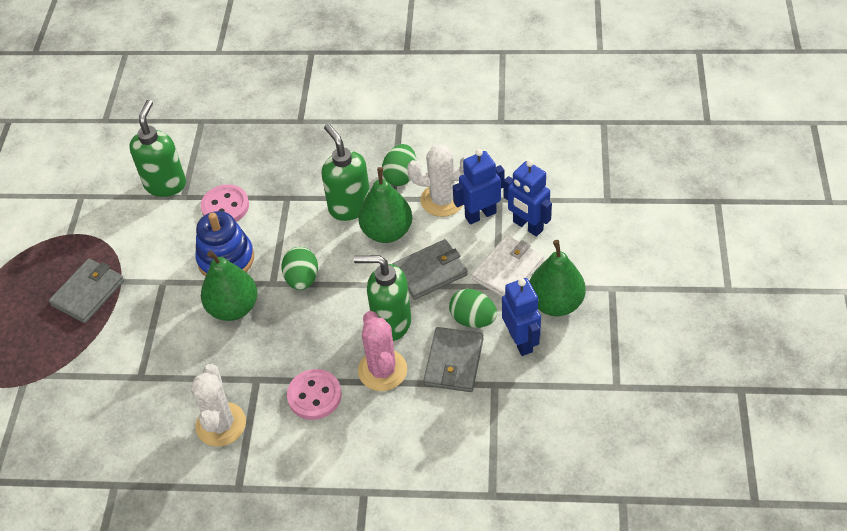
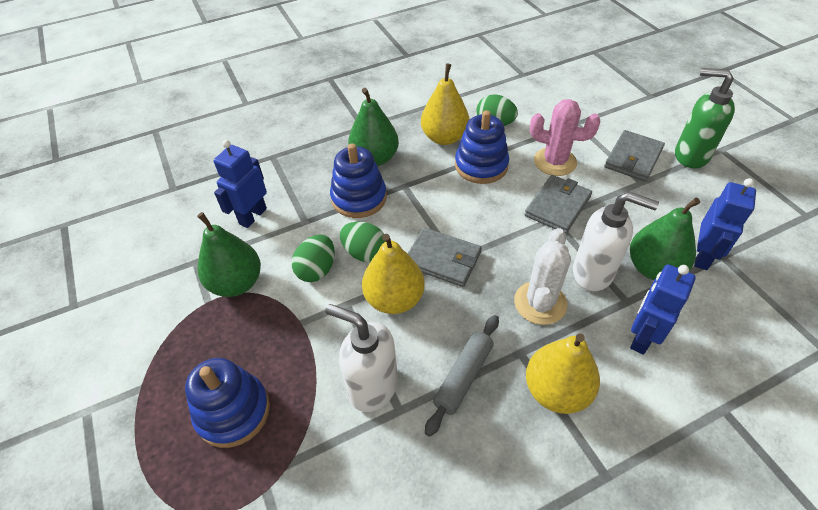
blue stacking toy: [195,211,254,276] = 1 -> [185,358,270,448] [330,143,387,218] [455,110,509,184] = 3
green soap dispenser: [129,100,186,197] [322,124,370,221] [354,255,411,341] = 3 -> [675,68,735,168] = 1
grey rolling pin: none = 0 -> [425,315,499,437] = 1
pink button: [201,184,249,222] [287,369,341,420] = 2 -> none = 0
white cactus: [191,364,246,447] [407,144,470,217] = 2 -> [514,228,571,325] = 1
white soap dispenser: none = 0 -> [325,304,398,412] [573,192,659,291] = 2
white wallet: [472,235,544,297] = 1 -> none = 0
yellow pear: none = 0 -> [362,234,425,314] [421,63,469,145] [526,333,600,414] = 3

